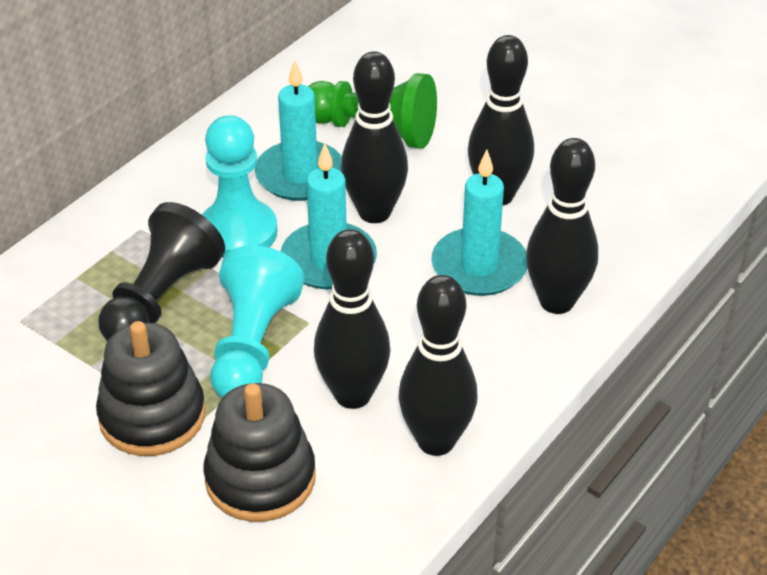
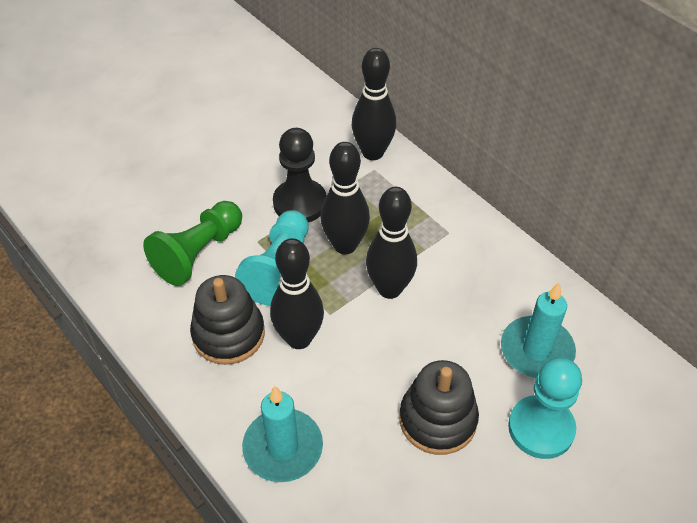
black bowling pin: [314,229,391,409] [341,51,408,223] [399,275,477,456] [468,35,534,206] [526,138,598,314] = 5 -> [270,238,324,349] [321,142,370,254] [352,48,396,160] [366,187,417,299] = 4
turquoise candle: [255,59,342,201] [280,143,377,289] [432,149,527,296] = 3 -> [242,386,323,482] [501,282,576,378] = 2

